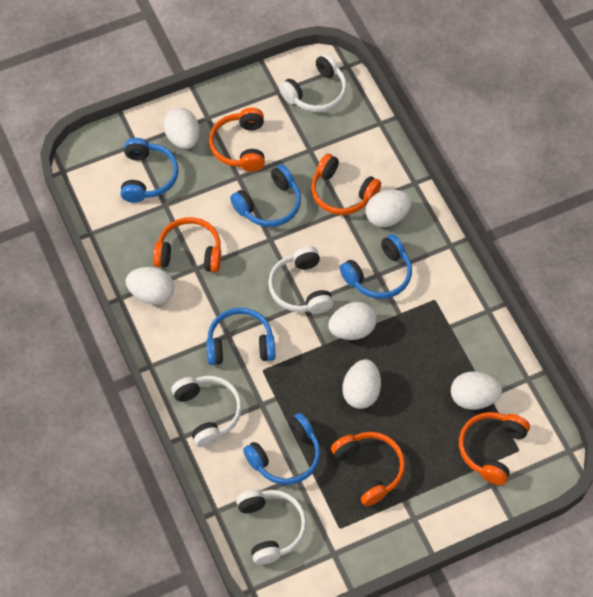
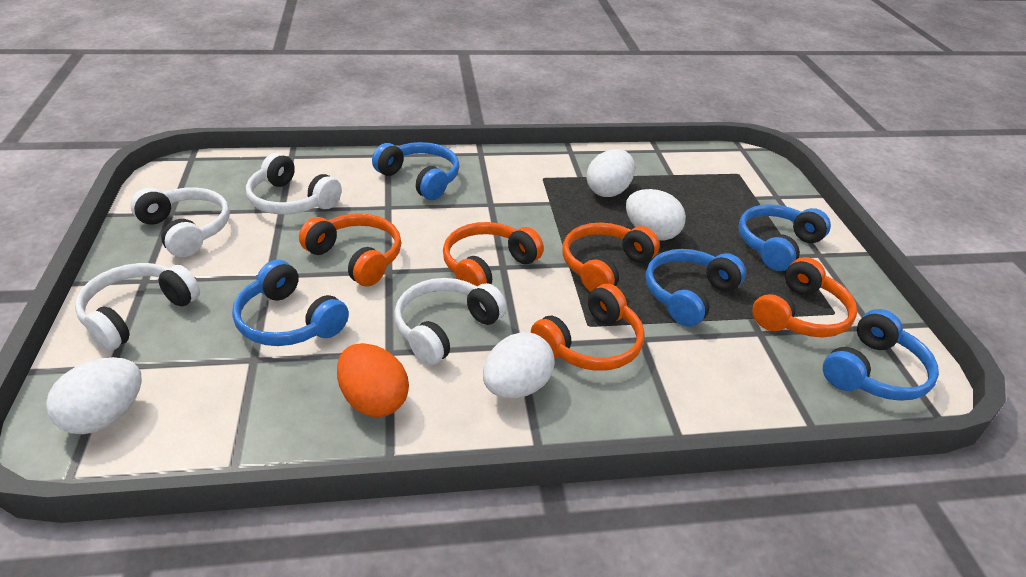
orange egg: none = 0 -> [337,343,409,417] = 1
white egg: [126,267,174,305] [163,108,200,149] [328,302,377,340] [343,359,381,409] [366,190,412,227] [451,371,502,410] = 6 -> [46,357,142,434] [483,332,555,399] [587,149,635,197] [626,189,686,240] = 4

